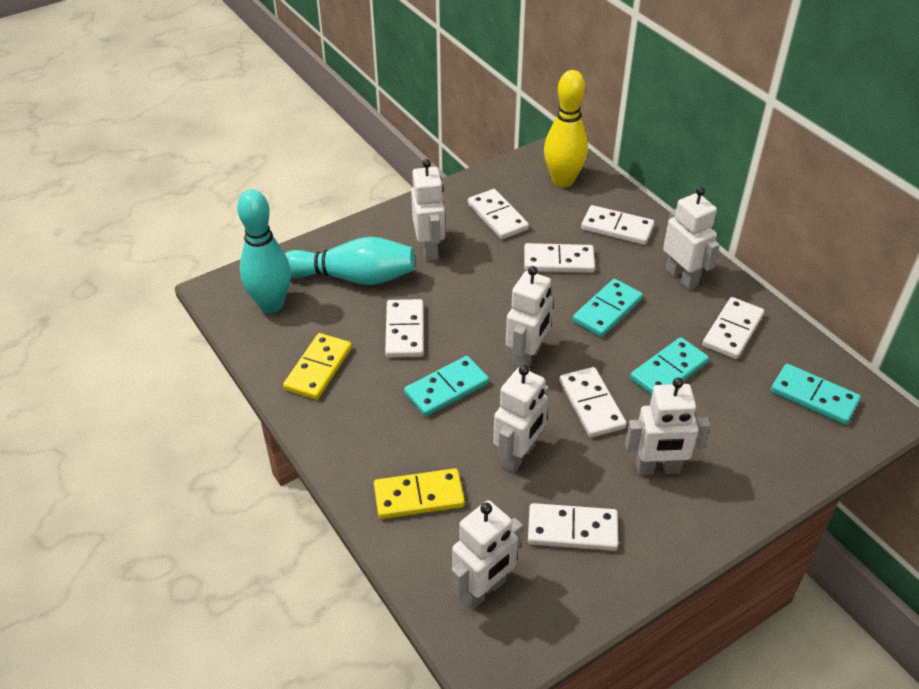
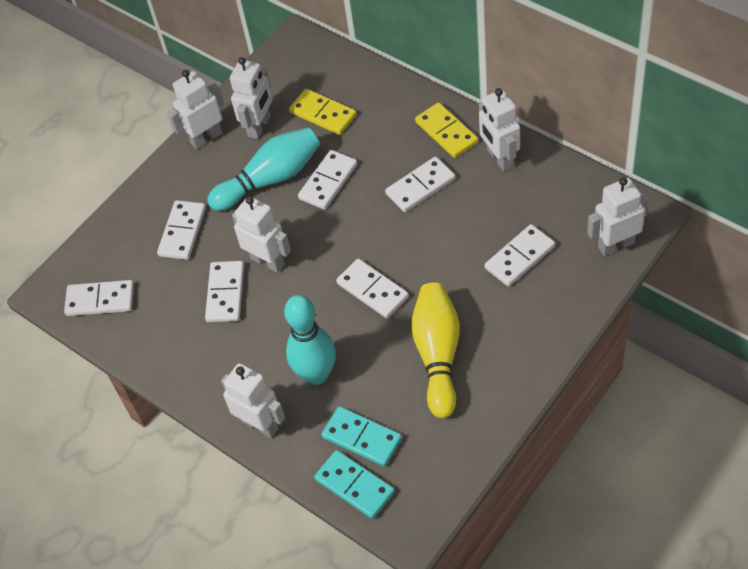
turquoise domino: [404,356,489,417] [572,279,643,337] [630,337,709,395] [771,364,861,425] = 4 -> [314,450,395,519] [321,406,402,467] = 2

